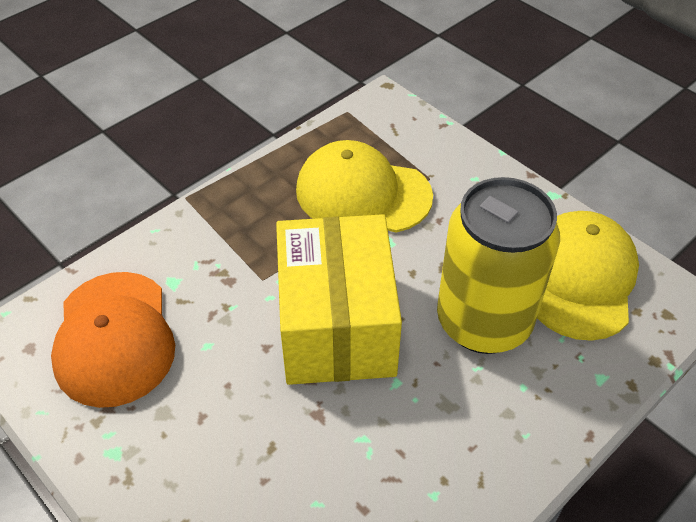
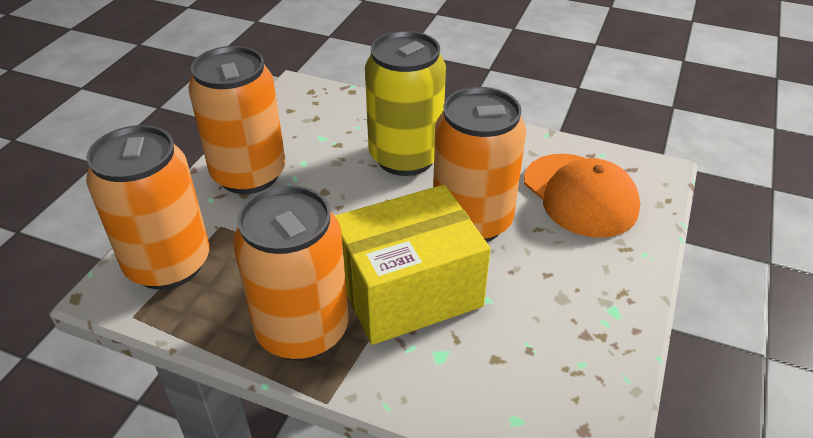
orange can: none = 0 -> [86,125,209,290] [189,46,286,194] [233,185,348,361] [433,87,526,242] = 4
yellow cap: [296,140,433,232] [537,211,639,341] = 2 -> none = 0

